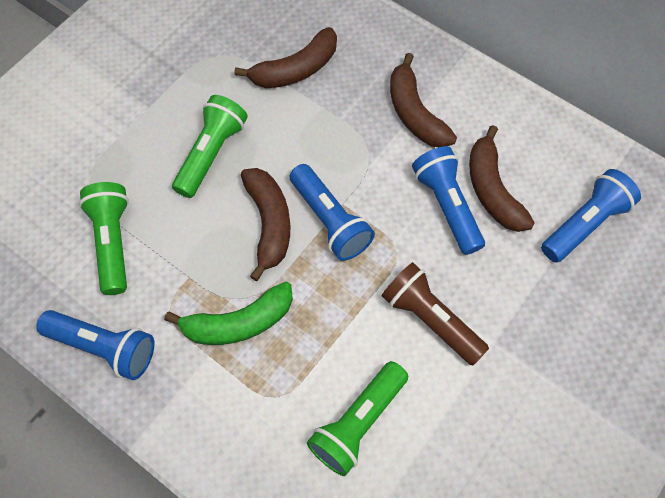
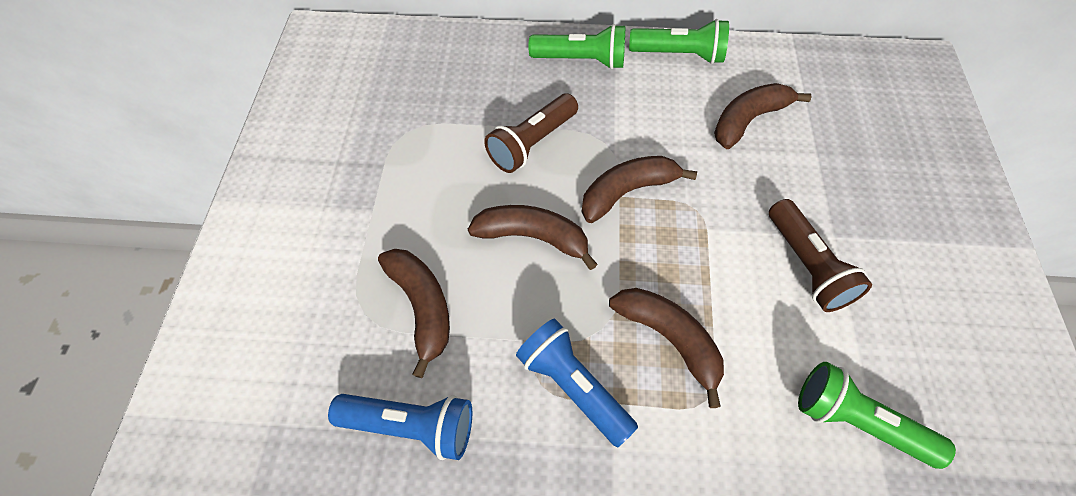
blue flashlight: [36,310,154,380] [290,164,375,261] [412,146,485,255] [541,169,641,263] = 4 -> [328,394,472,460] [516,318,638,447] = 2
brown banana: [234,27,337,88] [241,168,290,281] [390,53,457,147] [469,125,535,232] = 4 -> [378,249,450,378] [468,205,598,270] [582,156,697,223] [609,288,724,408] [714,83,812,149] = 5
brown flashlight: [382,262,489,366] = 1 -> [484,94,578,173] [769,199,872,312] = 2
green banana: [164,282,293,345] = 1 -> none = 0

